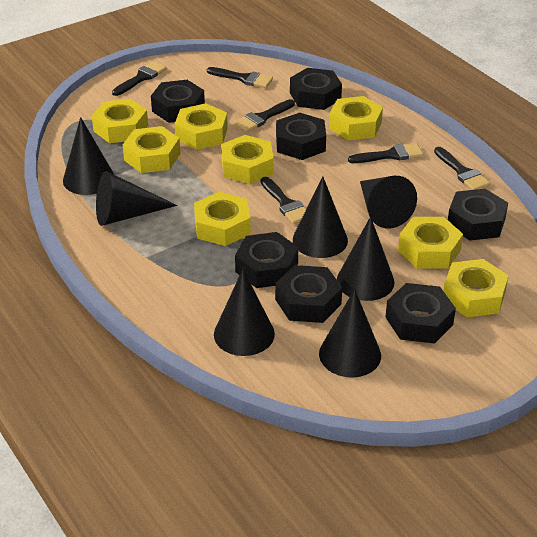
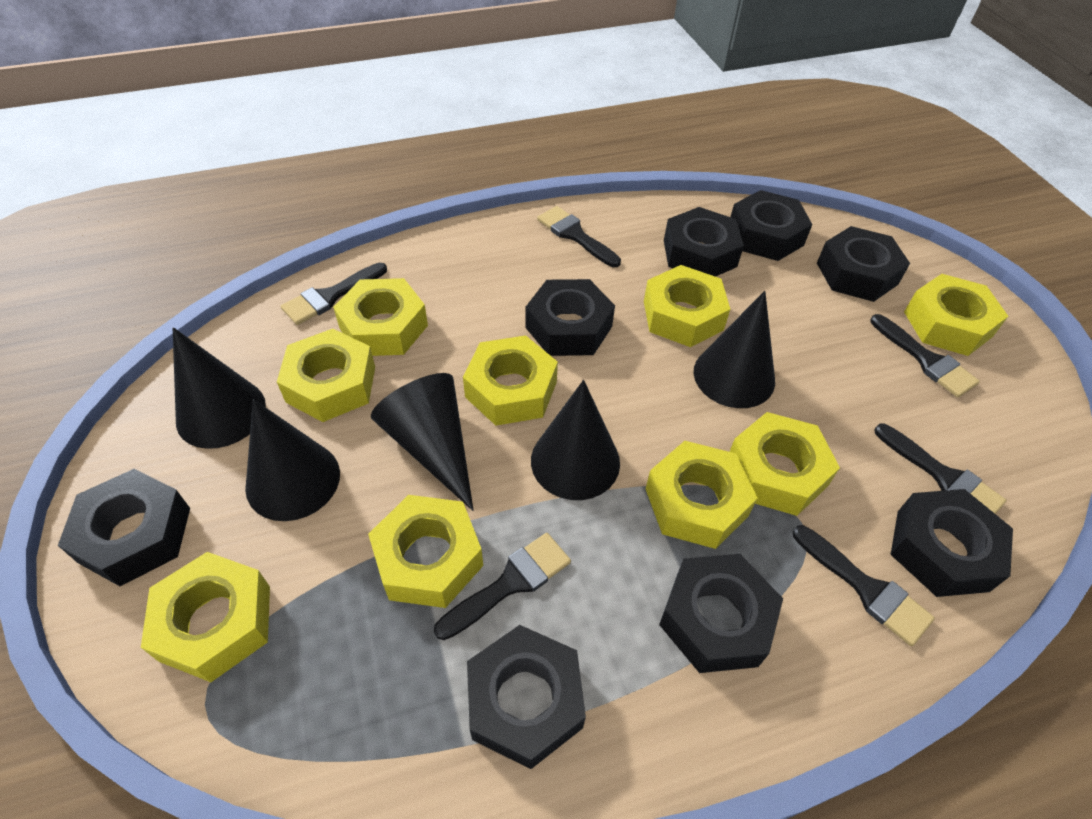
black cone: [63,117,114,195] [96,171,177,226] [214,269,275,356] [293,177,348,258] [319,289,381,377] [337,217,395,301] [360,176,417,228] = 7 -> [173,327,266,449] [245,399,340,521] [371,373,474,511] [531,380,620,500] [693,291,775,408] = 5
black nut: [151,80,205,123] [235,232,299,288] [275,265,342,323] [276,113,326,160] [290,68,342,110] [386,283,456,344] [448,189,508,241] = 7 -> [58,469,190,586] [467,625,586,769] [526,279,615,356] [659,554,783,673] [664,207,744,277] [731,190,812,261] [817,226,910,302] [890,489,1013,597] = 8
yellow nut: [92,99,148,143] [123,126,180,173] [175,103,228,150] [194,192,251,246] [221,135,274,184] [329,96,383,140] [398,217,463,268] [443,259,509,317] = 8 -> [141,552,270,682] [277,329,375,422] [333,278,428,356] [368,495,483,608] [463,335,558,426] [644,265,730,347] [646,441,758,549] [729,412,840,516] [904,274,1008,356] = 9

